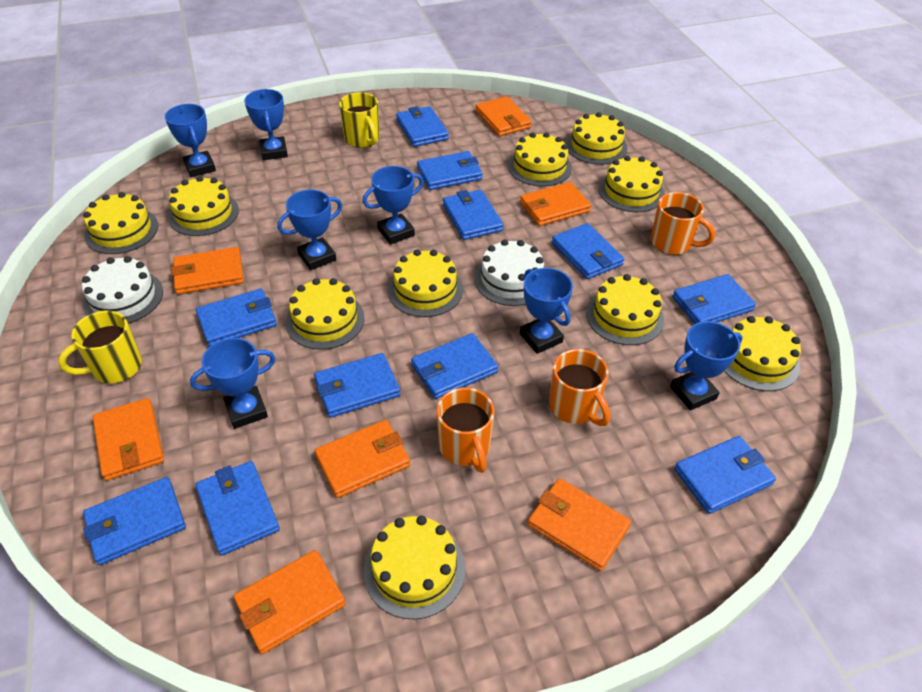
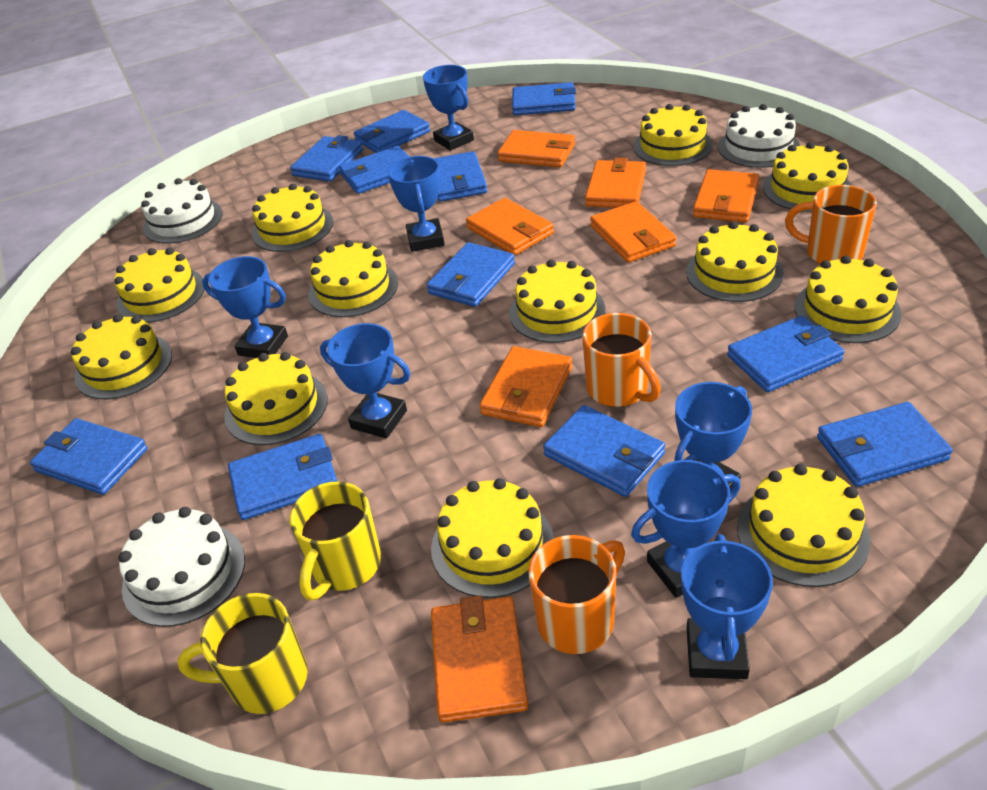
white cake: [82,256,163,324] [475,239,544,306] = 2 -> [118,507,245,627] [141,178,223,244] [718,104,800,168] = 3
yellow cake: [83,192,158,254] [168,176,239,236] [286,278,365,350] [364,515,465,619] [388,249,463,317] [508,132,572,187] [566,112,628,165] [586,274,664,345] [599,156,665,212] [724,316,801,391] = 10 -> [71,314,172,399] [114,248,204,323] [224,352,328,445] [252,184,333,252] [308,240,398,317] [431,478,554,598] [509,259,605,343] [633,104,713,166] [686,221,784,302] [737,464,871,587] [763,142,852,212] [795,256,902,343] = 12

